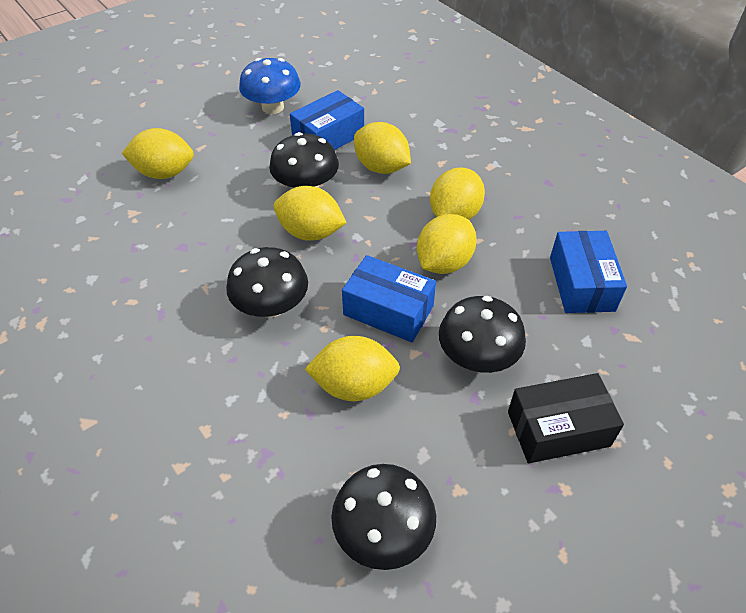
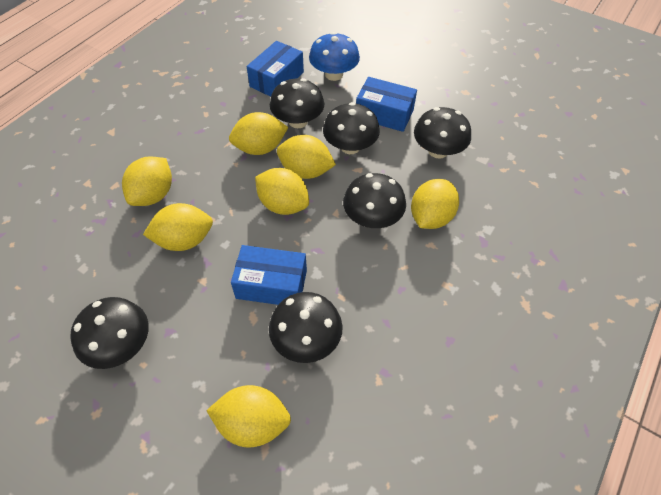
black box: [508,373,624,463] = 1 -> none = 0
black mushroom: [226,247,308,318] [269,132,339,188] [331,464,436,570] [439,296,526,373] = 4 -> [70,297,149,369] [269,292,343,363] [270,78,324,128] [323,102,380,154] [343,173,406,228] [414,107,471,159] = 6
yellow lemon: [122,128,194,179] [274,186,346,241] [305,336,400,401] [354,122,411,174] [417,214,477,274] [430,168,485,220] = 6 -> [122,157,172,206] [143,203,213,251] [206,385,291,448] [229,112,288,155] [255,168,309,215] [277,135,336,179] [411,179,459,229] = 7

